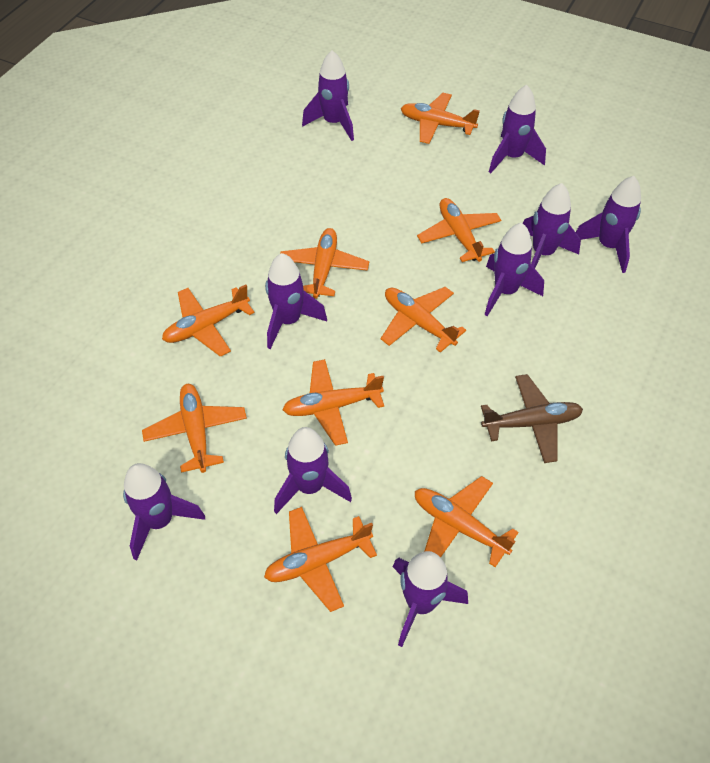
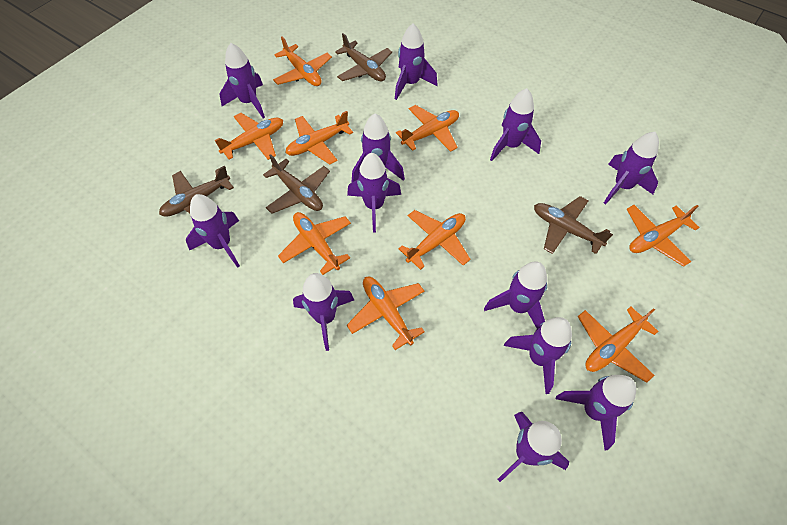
brown plane: [481,374,583,463] = 1 -> [159,166,234,217] [263,154,330,214] [335,33,392,81] [534,196,613,254] = 4
purple rocket: [123,463,205,560] [265,253,327,349] [274,427,352,514] [302,50,354,141] [393,551,468,647] [484,222,544,316] [489,85,546,173] [523,183,581,268] [576,176,641,273] = 9 -> [186,194,240,268] [220,43,265,118] [293,273,354,351] [347,153,401,232] [352,114,405,182] [395,23,438,100] [484,261,547,329] [490,88,541,161] [498,412,569,482] [504,317,572,394] [556,375,636,450] [604,132,659,205] = 12

